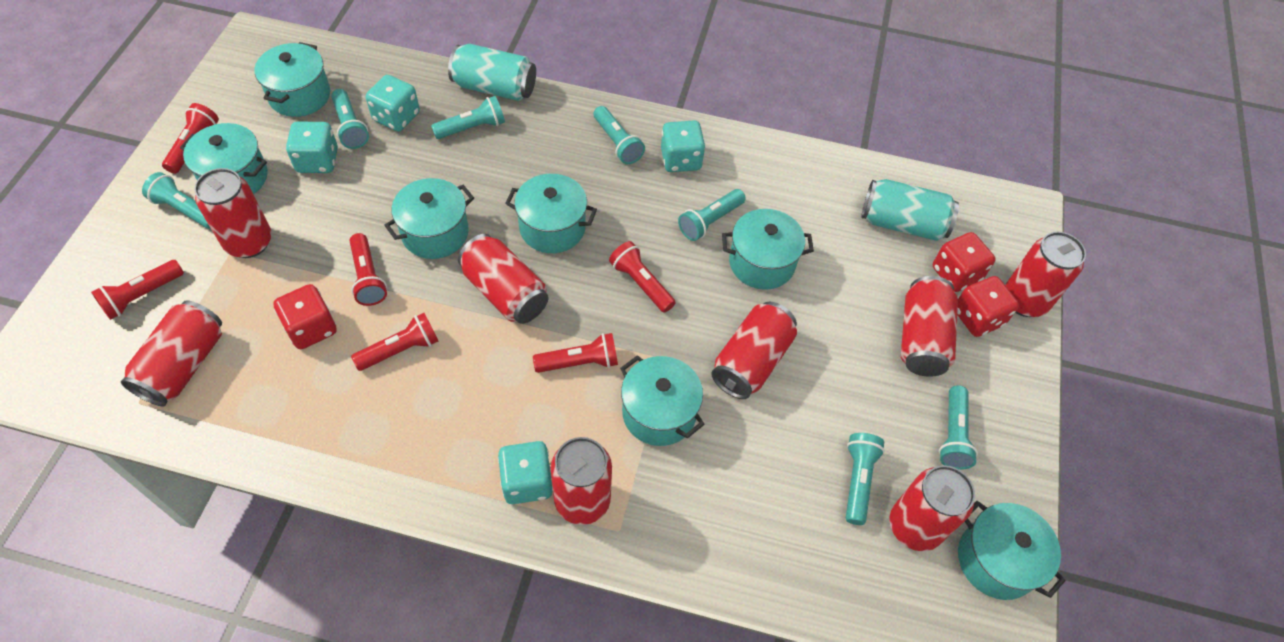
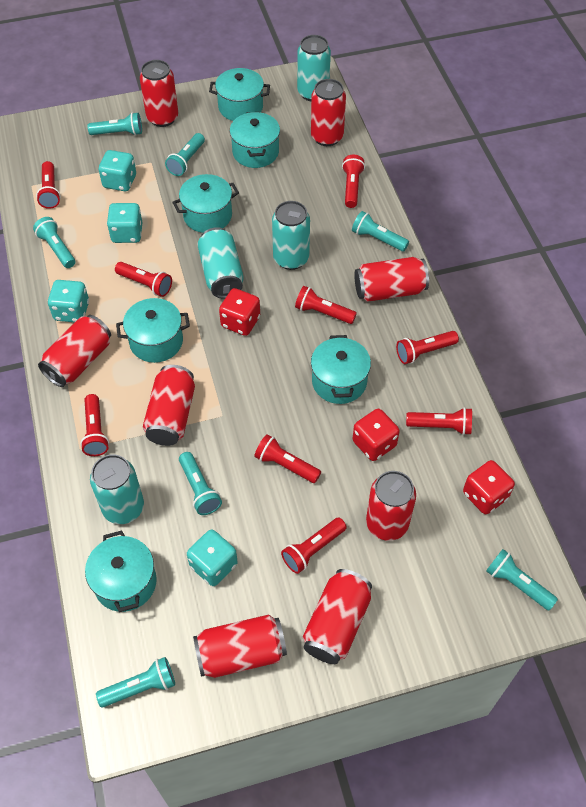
red flashlight: [91,260,184,320] [162,103,219,174] [350,233,387,306] [351,313,438,371] [533,333,618,373] [609,241,676,313] = 6 -> [36,161,61,209] [80,394,109,456] [115,262,172,297] [254,434,321,483] [281,518,347,574] [295,286,357,324] [342,155,365,208] [396,331,459,364] [406,407,472,435] = 9
turquoise can: [448,44,536,101] [861,179,959,241] = 2 -> [90,454,144,524] [197,227,244,299] [272,201,310,270] [297,35,331,101] = 4
turquoise pot: [180,123,268,194] [254,42,330,117] [384,178,474,259] [505,174,597,253] [620,355,705,446] [722,209,814,290] [958,501,1065,600] = 7 -> [85,531,157,612] [116,298,190,363] [172,174,239,233] [209,68,270,121] [230,112,280,168] [311,335,371,404] = 6

